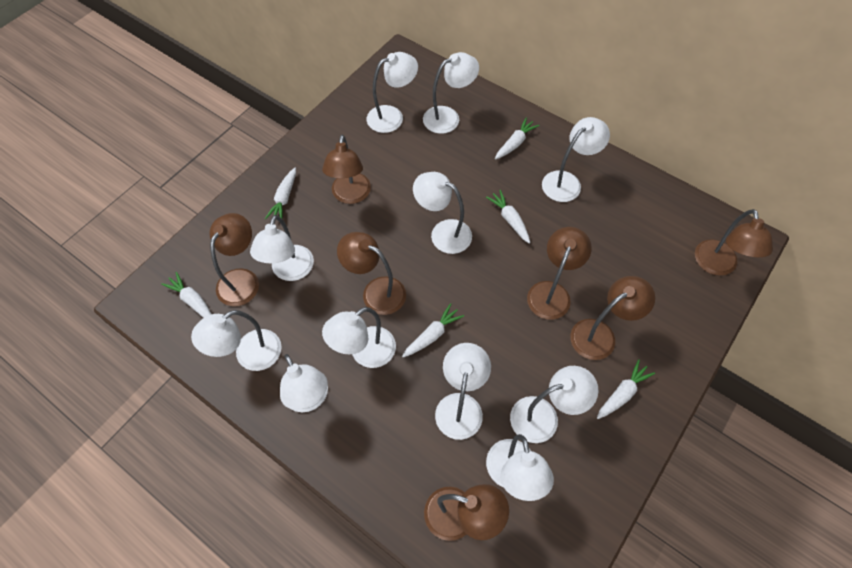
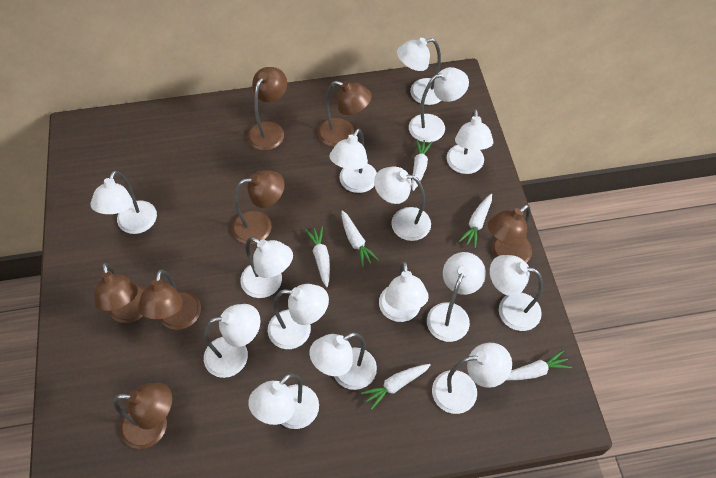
white lamp: [191,310,282,371] [250,215,314,281] [280,354,328,412] [322,307,396,368] [367,52,418,133] [413,172,472,254] [423,52,479,134] [435,343,491,440] [486,434,554,501] [510,366,599,443] [542,117,610,202] = 11 -> [90,170,157,234] [204,304,260,378] [240,237,293,298] [248,373,319,429] [268,284,329,349] [309,332,377,390] [329,129,377,193] [374,166,431,241] [379,261,429,322] [397,38,442,105] [409,67,469,142] [427,252,486,342] [432,343,512,414] [447,109,493,174] [490,255,543,331] = 15

